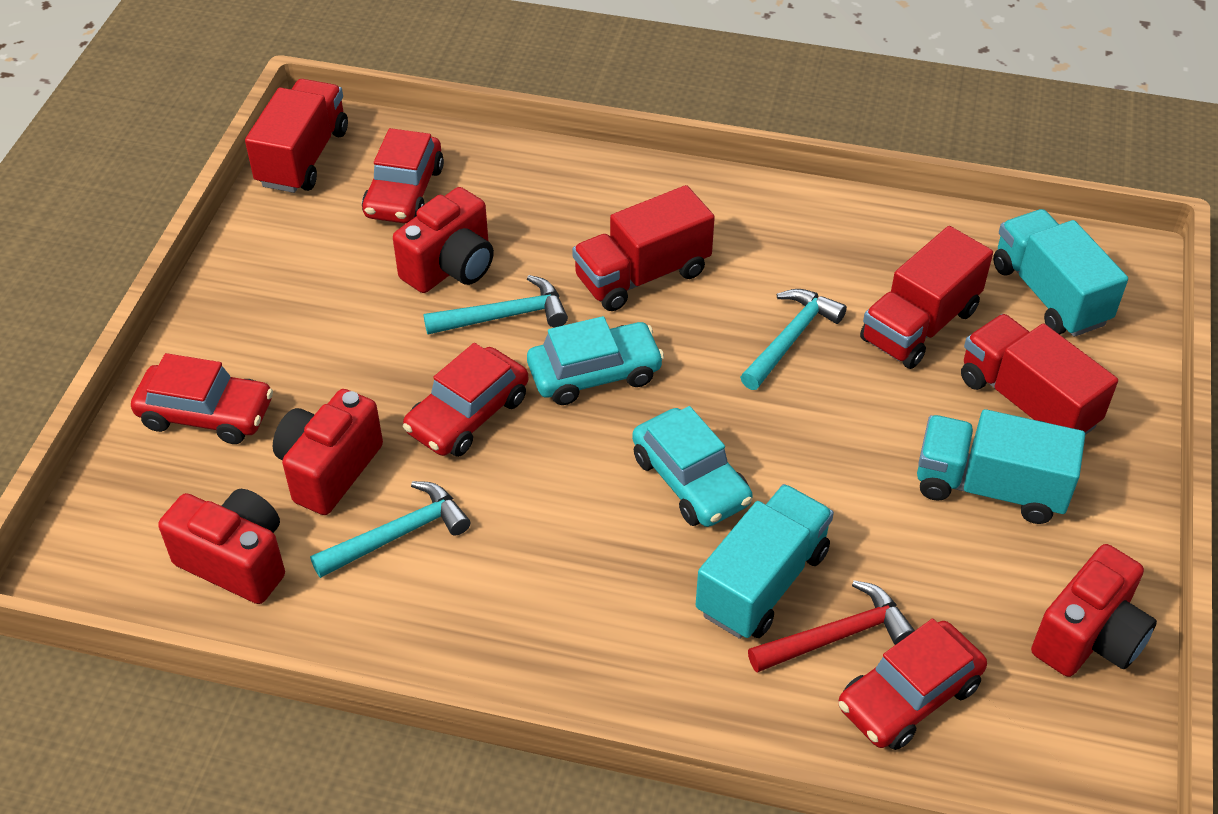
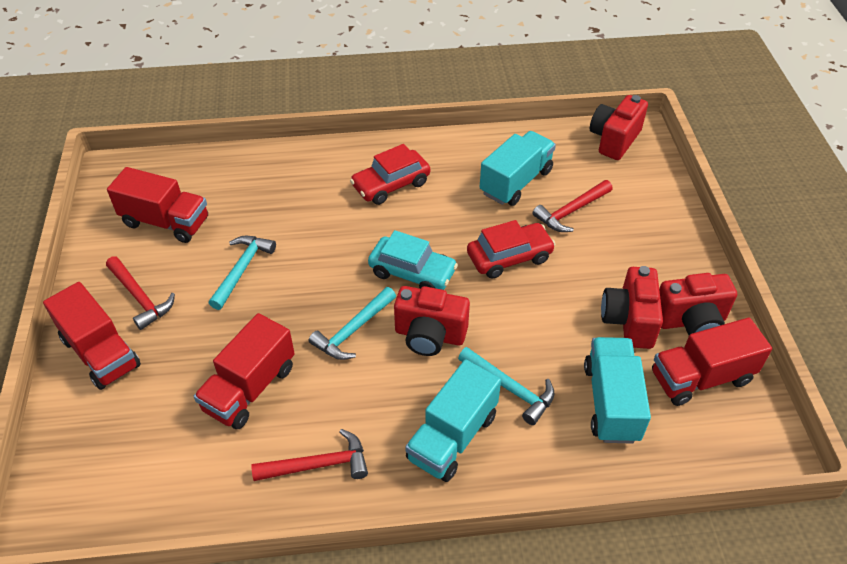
red car: [131,353,273,444] [362,128,444,223] [403,343,528,457] [838,619,987,750] = 4 -> [350,144,430,205] [467,220,556,279] = 2
red hammer: [748,580,915,673] = 1 -> [106,256,175,330] [251,429,368,481] [532,180,613,232] = 3
turquoise car: [527,316,664,405] [632,406,753,527] = 2 -> [368,230,458,290] = 1

